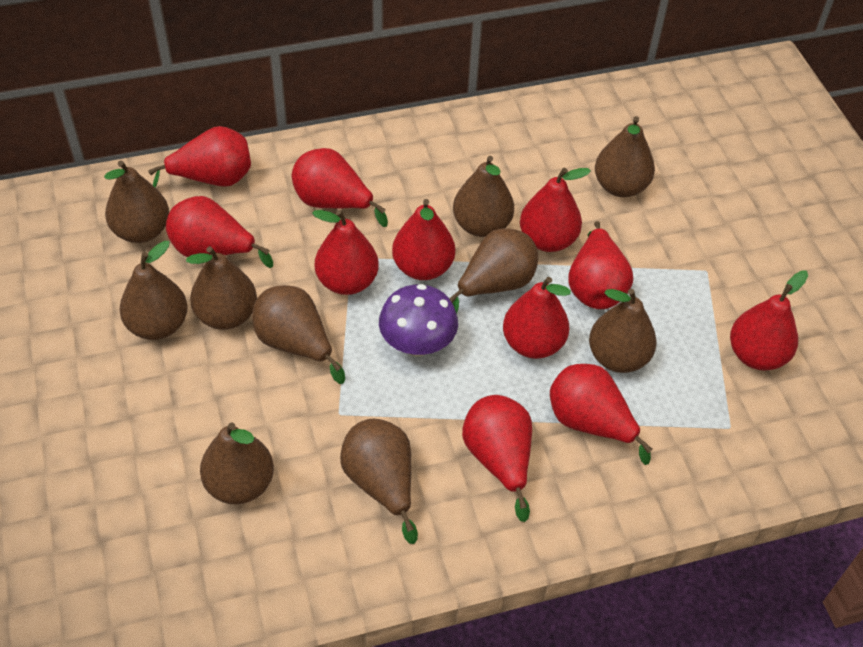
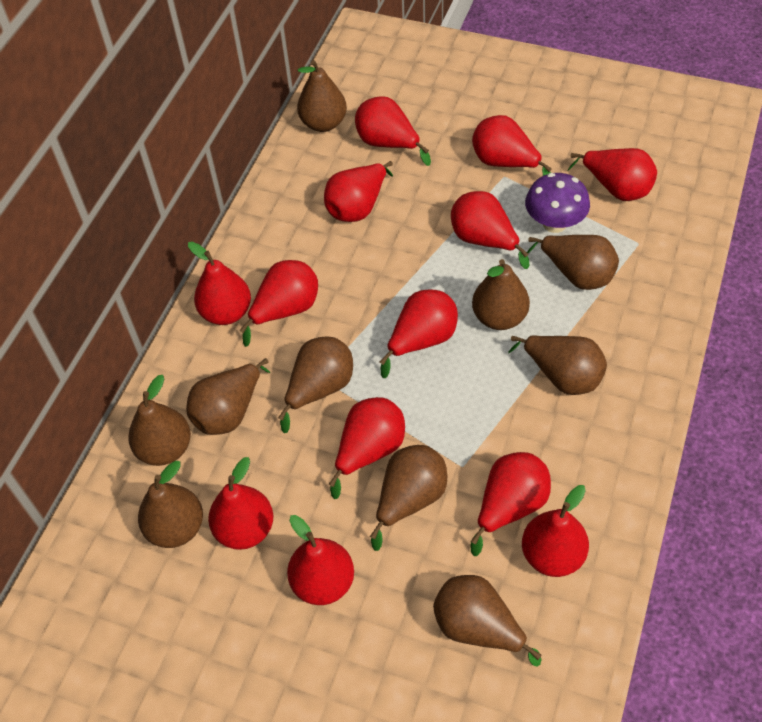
red pear: [148,126,251,188] [166,196,273,268] [292,148,388,227] [312,210,379,295] [392,199,455,280] [462,395,532,522] [503,277,571,359] [520,168,591,252] [550,364,653,465] [568,221,633,309] [730,270,808,371] = 11 -> [188,242,251,325] [208,457,273,550] [239,260,318,347] [287,515,354,605] [324,161,393,222] [329,397,405,499] [355,96,431,166] [380,289,458,378] [451,191,529,269] [470,452,551,556] [472,115,552,176] [522,485,589,577] [567,148,657,201] = 13

